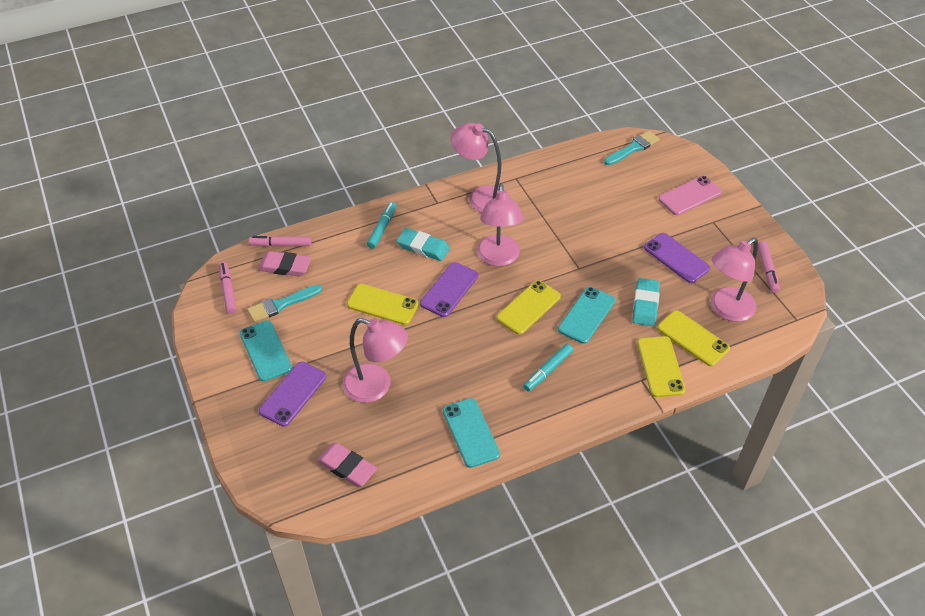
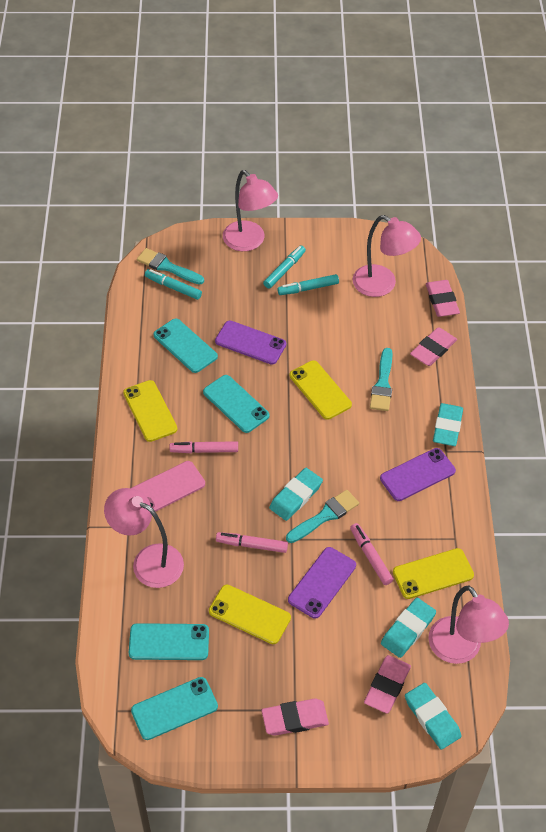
pink eraser: [258,251,311,276] [317,443,377,487] = 2 -> [262,699,329,736] [364,655,411,713] [410,327,457,366] [426,280,460,317] = 4
turquoise brush: [247,285,323,323] [604,131,660,165] = 2 -> [137,248,204,285] [286,490,359,543] [370,348,392,411] = 3
turquoise eraser: [397,228,450,261] [632,278,660,326] = 2 -> [269,468,323,521] [381,598,436,658] [405,683,461,750] [433,403,463,446] = 4
turquoise marker: [367,202,397,249] [523,344,573,392] = 2 -> [145,269,202,300] [263,245,306,289] [277,274,339,295] = 3
turquoise phone: [240,320,292,382] [443,398,500,468] [558,287,615,344] = 3 -> [129,623,209,660] [131,677,218,740] [153,319,218,373] [203,375,270,433] = 4

